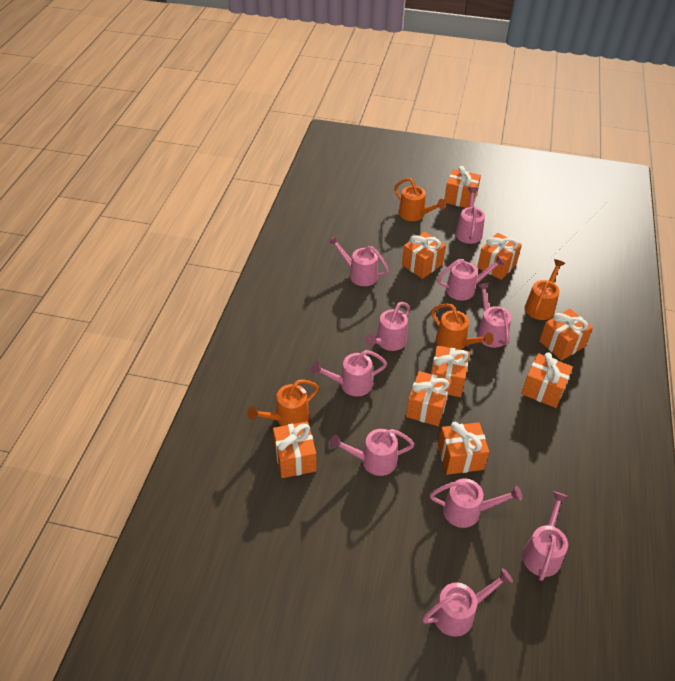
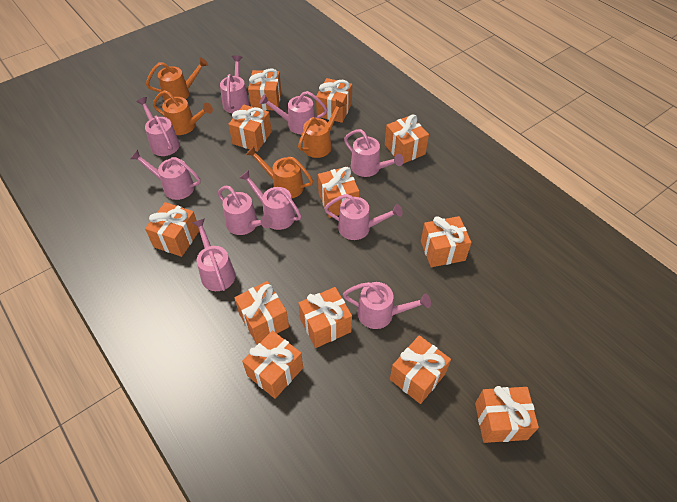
orange gift: [273,421,317,478] [402,232,446,279] [406,371,451,426] [431,346,469,397] [438,422,489,475] [444,166,481,208] [477,233,522,280] [521,353,573,408] [540,309,593,361] = 9 -> [145,202,199,257] [228,105,272,152] [234,281,289,344] [242,331,303,399] [248,69,281,110] [298,287,352,348] [316,78,352,123] [318,167,359,218] [385,114,429,164] [390,335,451,404] [421,216,472,267] [475,386,539,443] = 12

